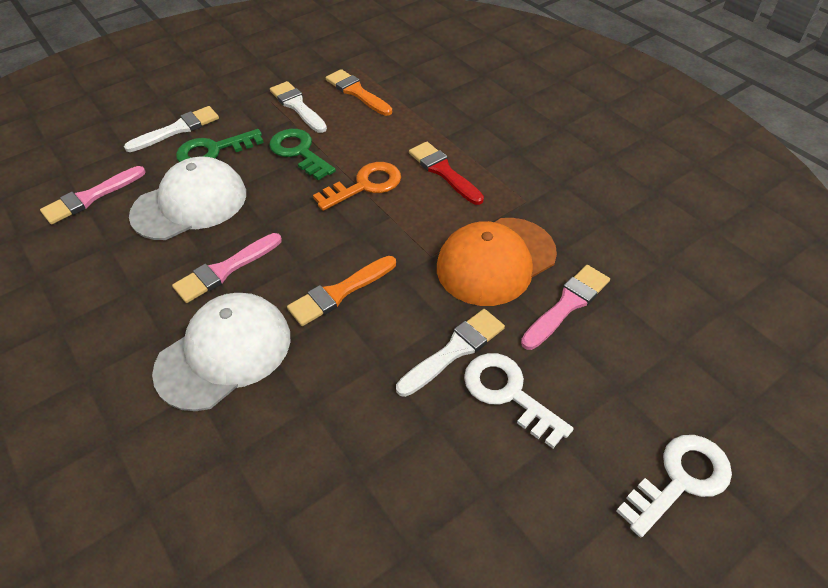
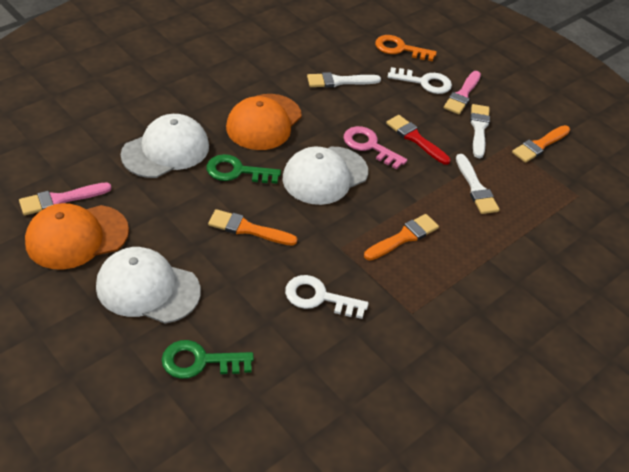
orange brush: [287,256,396,326] [326,69,392,116] = 2 -> [208,209,297,246] [364,214,439,260] [512,125,570,163] = 3
orange cap: [437,218,557,306] = 1 -> [25,203,129,270] [226,94,302,150] = 2
pink brush: [40,166,146,225] [172,233,282,303] [521,265,610,350] = 3 -> [19,182,112,215] [444,71,481,114] = 2
pink key: none = 0 -> [343,126,407,169] = 1
white cap: [129,157,246,240] [152,293,290,411] = 2 -> [96,247,201,323] [121,114,209,178] [283,146,368,205] = 3

